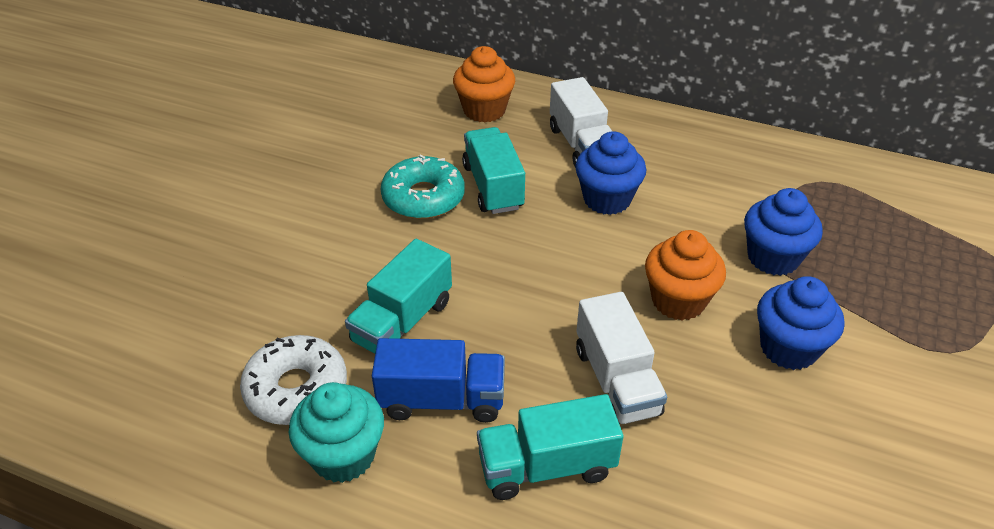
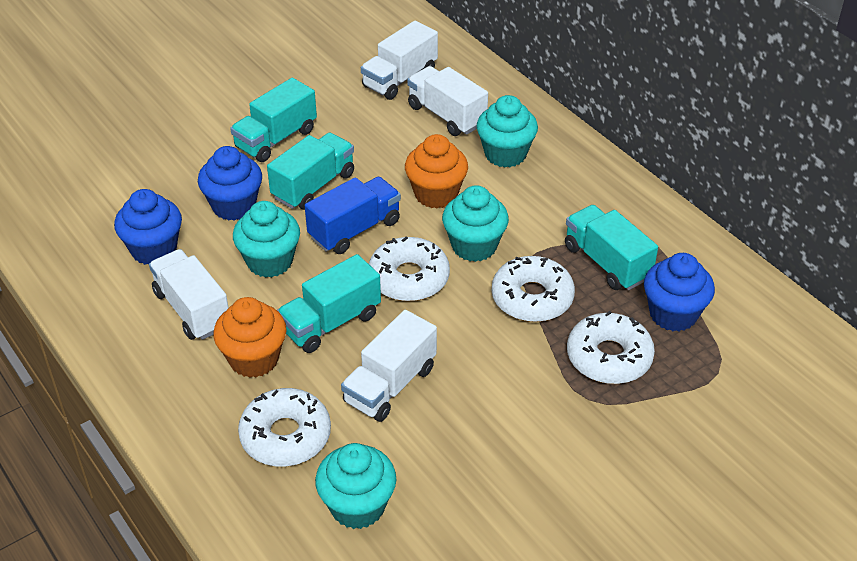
turquoise cupcake: [289,382,384,483] = 1 -> [233,201,300,278] [315,443,396,529] [442,185,509,262] [477,95,538,168] = 4
turquoise donut: [381,154,465,219] = 1 -> none = 0
turquoise truck: [345,239,452,354] [462,127,525,214] [477,394,623,500] = 3 -> [230,78,317,162] [267,132,354,210] [277,254,381,353] [565,205,658,290] = 4
white donut: [240,335,347,425] = 1 -> [238,388,331,466] [369,237,450,301] [492,256,575,322] [567,311,655,384] = 4
white truck: [550,77,612,168] [576,292,667,424] = 2 -> [149,249,229,340] [341,310,437,422] [361,21,438,100] [407,66,488,136] = 4

